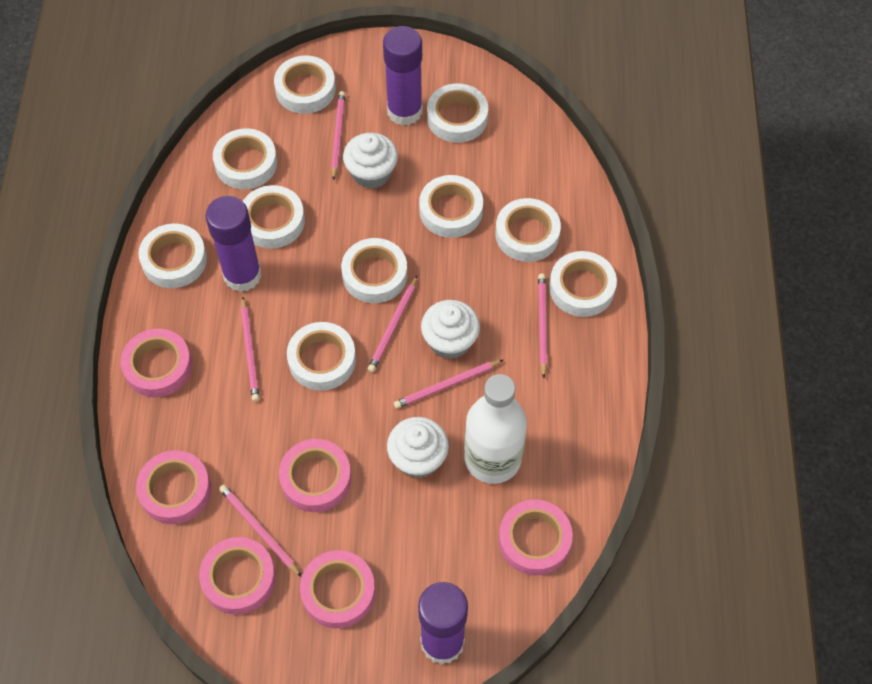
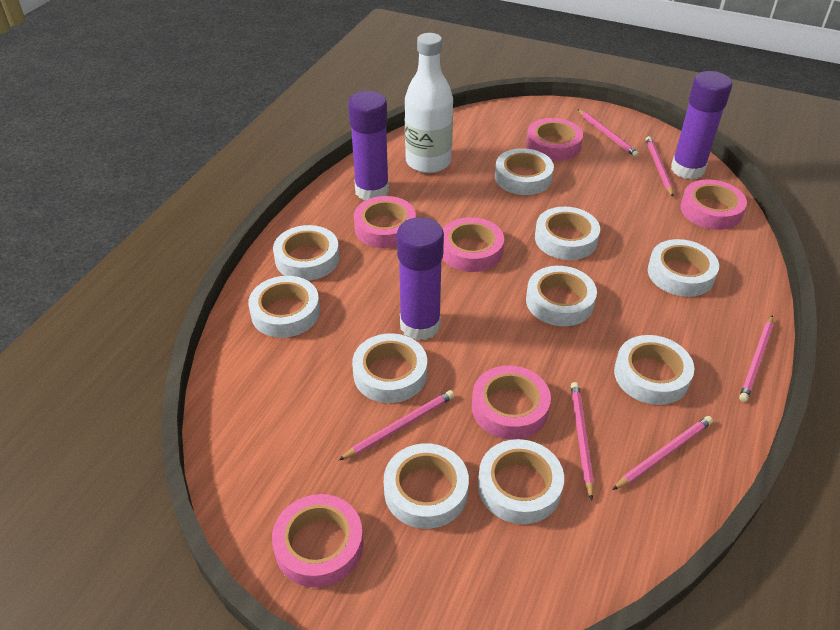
white cupcake: [343,133,398,189] [387,417,449,478] [421,300,480,359] = 3 -> none = 0

